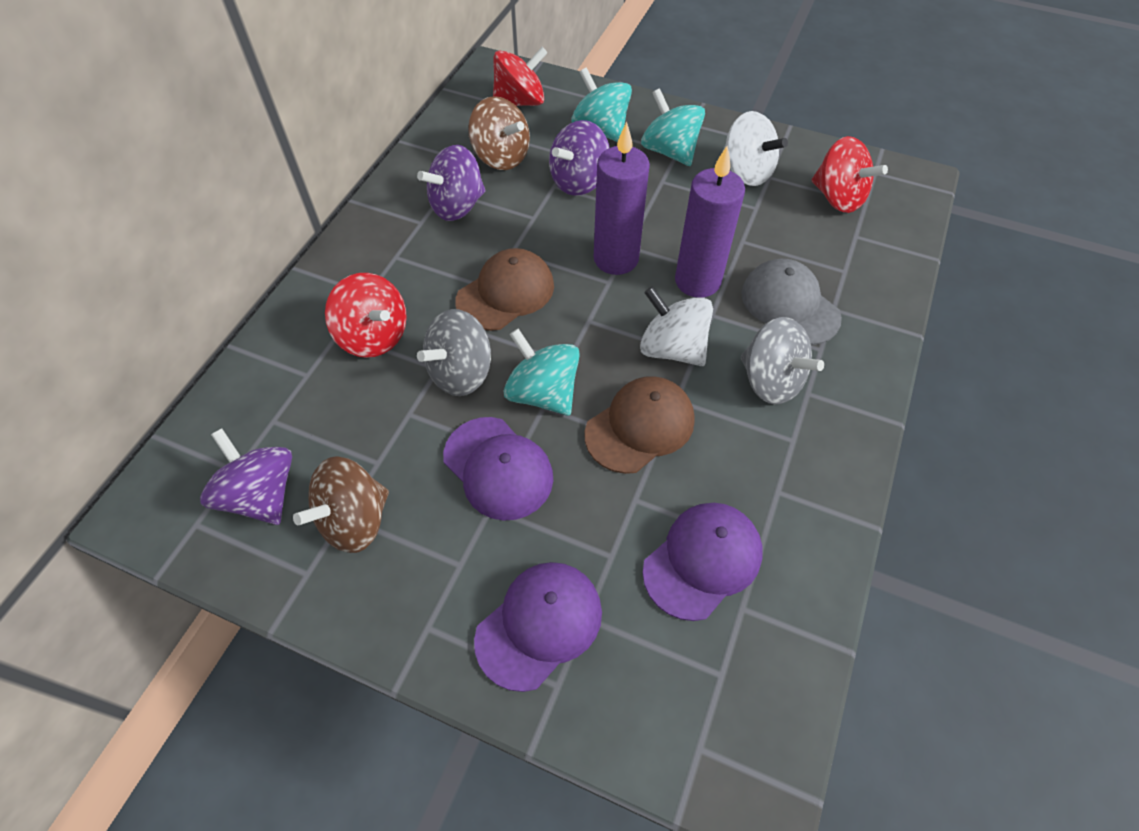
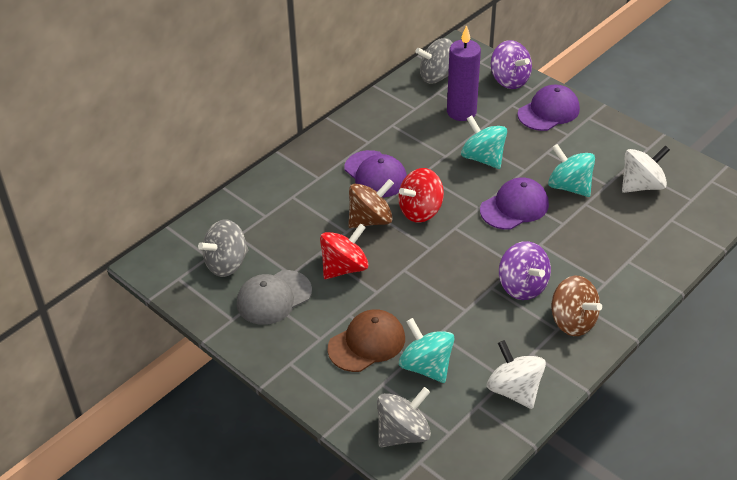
brown cap: [455,248,554,331] [585,376,695,474] = 2 -> [327,309,405,372] = 1
grey spinning top: [417,309,491,396] [741,317,824,405] = 2 -> [198,220,248,277] [377,387,431,447] [415,38,452,84] = 3
purple candle: [594,122,650,275] [675,146,745,298] = 2 -> [447,25,481,121] = 1
purple spinning top: [200,428,292,525] [417,145,485,221] [549,120,610,196] = 3 -> [491,40,532,89] [499,241,551,300] = 2
red spinning top: [325,273,407,358] [493,47,548,106] [812,136,888,213] = 3 -> [320,224,369,279] [398,168,444,223] = 2

